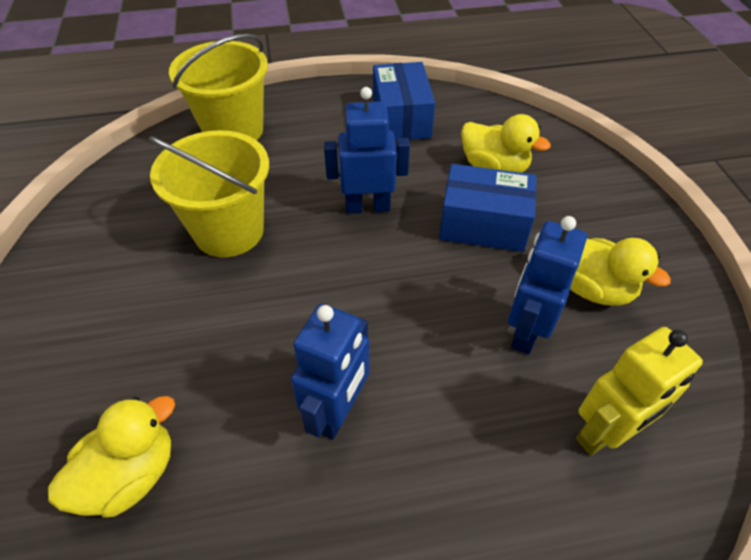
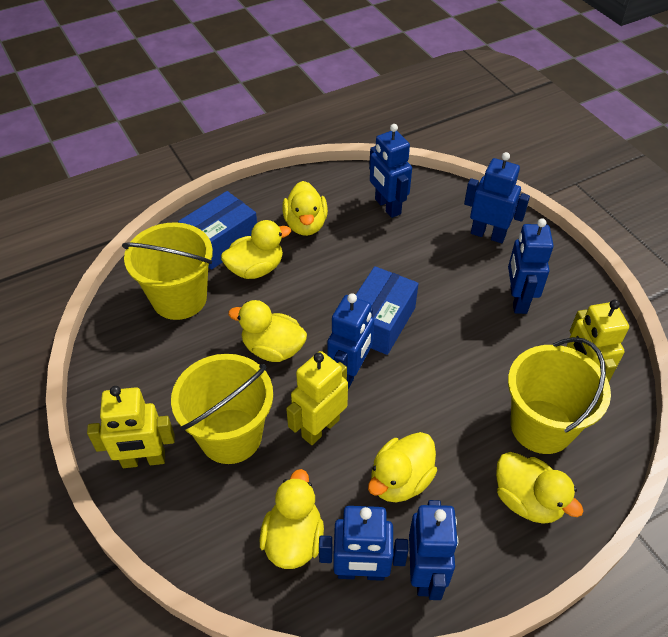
blue robot: [291,304,370,440] [324,87,410,214] [508,216,587,355] = 3 -> [319,506,408,581] [327,293,374,389] [369,124,412,218] [409,500,458,600] [464,152,530,243] [508,218,553,314] = 6
yellow bucket: [149,130,269,257] [169,34,268,140] = 2 -> [122,222,213,320] [171,354,273,464] [508,337,611,454] = 3
yellow duck: [48,396,175,517] [461,114,551,173] [570,238,671,306] = 3 -> [221,220,291,279] [228,300,307,362] [260,469,324,569] [282,181,328,236] [368,432,437,502] [496,452,583,524] = 6
yellow robot: [576,327,703,455] = 1 -> [87,386,175,468] [286,351,348,445] [567,300,629,382] = 3

